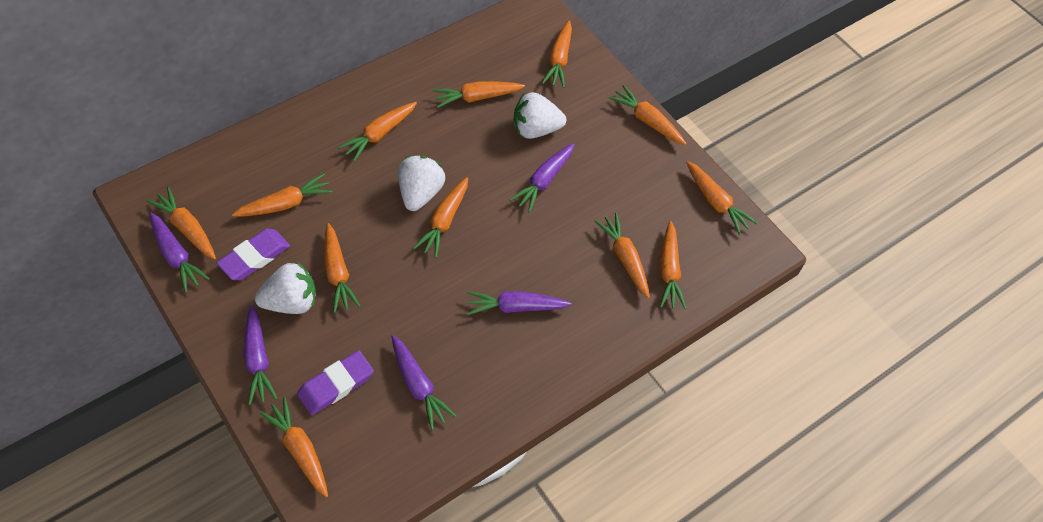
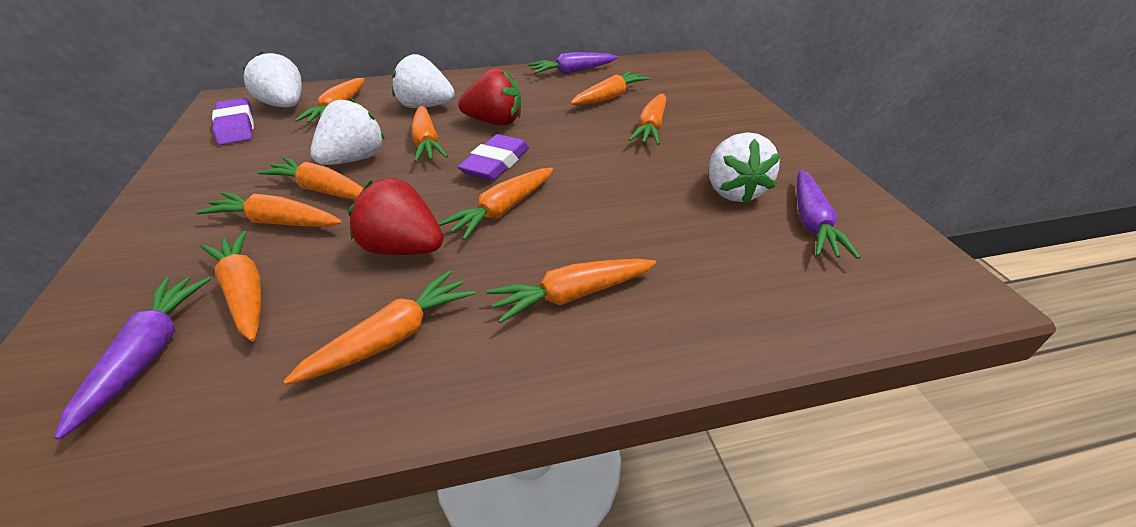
orange carrot: [147,187,216,260] [232,173,333,217] [259,397,328,497] [324,223,361,313] [338,102,417,162] [413,177,468,258] [433,82,525,108] [542,21,572,88] [594,213,650,298] [609,85,686,145] [660,221,687,309] [686,161,758,235] = 12 -> [196,192,342,227] [200,231,261,341] [257,157,363,200] [284,270,476,385] [295,78,364,123] [411,106,448,162] [438,168,553,240] [486,259,657,323] [570,71,650,105] [628,94,666,145] = 10
purple carrot: [150,212,210,293] [243,305,278,405] [391,335,457,430] [467,291,572,315] [509,143,575,213] = 5 -> [55,277,211,440] [528,52,618,74] [797,170,861,259] = 3
red strawberry: none = 0 -> [348,178,444,255] [458,68,521,125] = 2
white strawberry: [255,263,316,314] [398,156,445,211] [514,92,566,139] = 3 -> [243,51,302,108] [310,97,385,165] [392,54,455,108] [709,132,781,204] = 4

